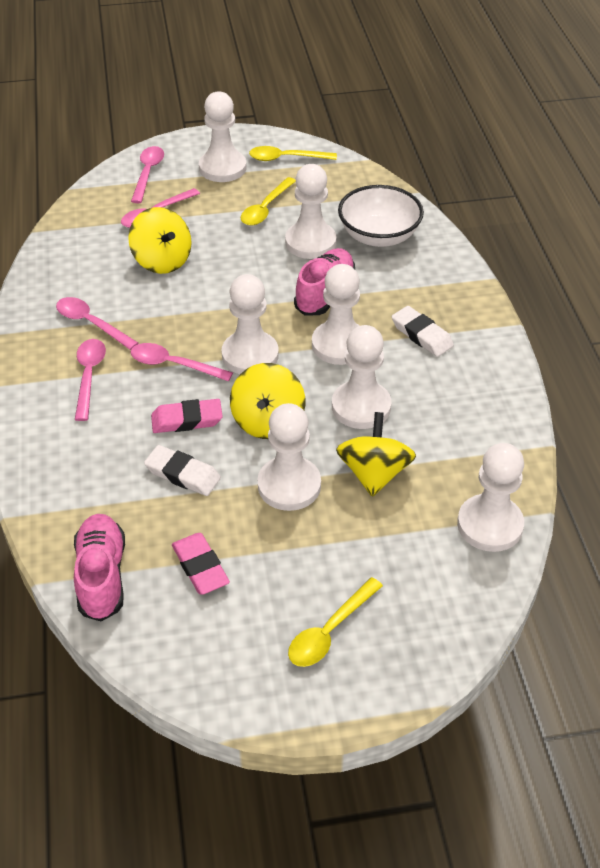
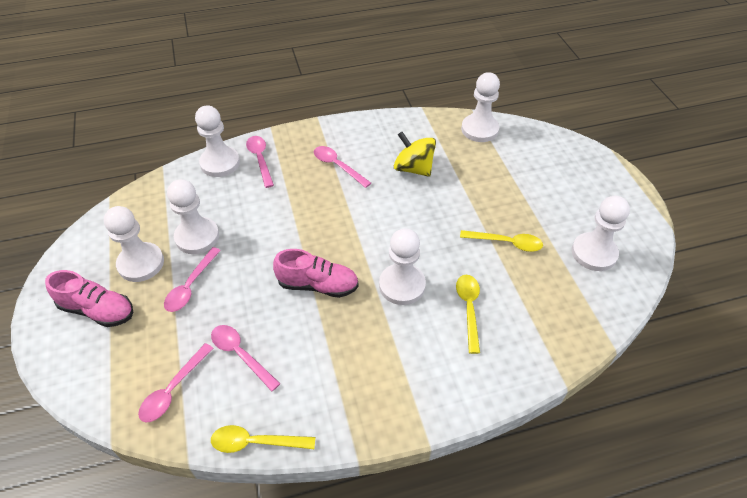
pink eraser: [151,399,223,433] [172,533,230,595] = 2 -> none = 0
white bowl: [338,185,424,247] = 1 -> none = 0
white eraser: [144,445,221,496] [392,306,454,357] = 2 -> none = 0
white pawn: [199,91,246,182] [222,274,279,374] [258,403,321,511] [285,164,337,259] [312,264,360,365] [332,325,391,429] [457,443,524,552] = 7 -> [104,206,164,282] [167,179,219,254] [195,105,240,177] [379,228,426,305] [461,72,500,142] [572,196,630,271] = 6
yellow spinning top: [128,207,192,274] [230,363,305,439] [336,412,416,497] = 3 -> [394,132,436,177] = 1

